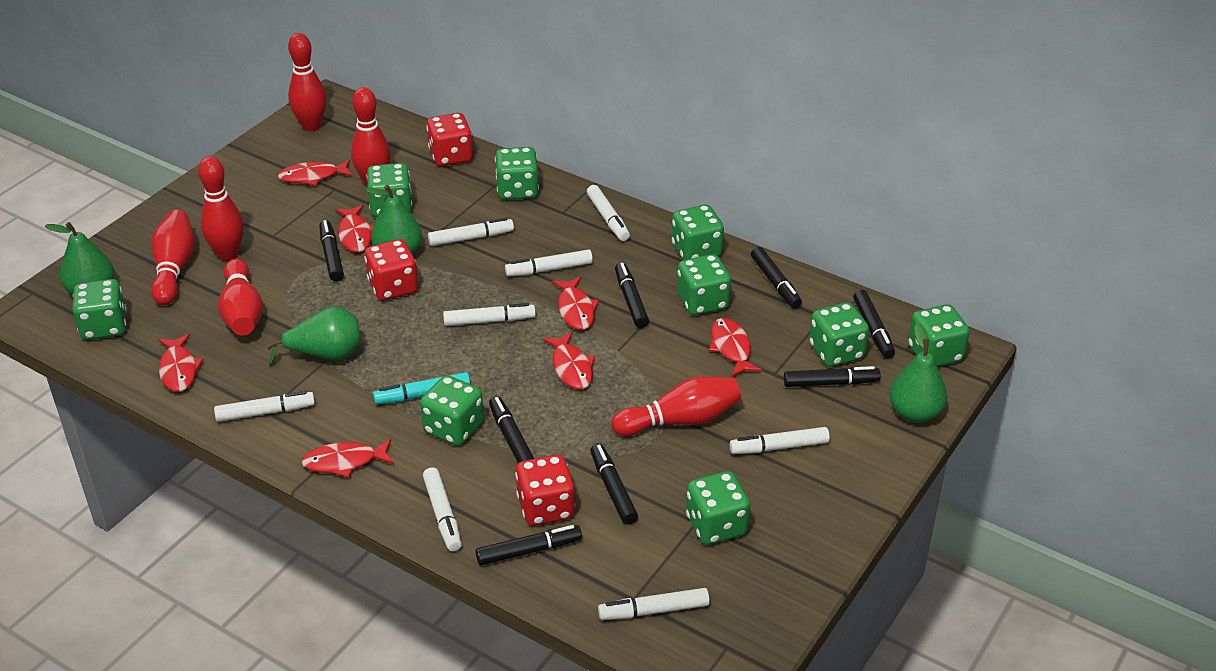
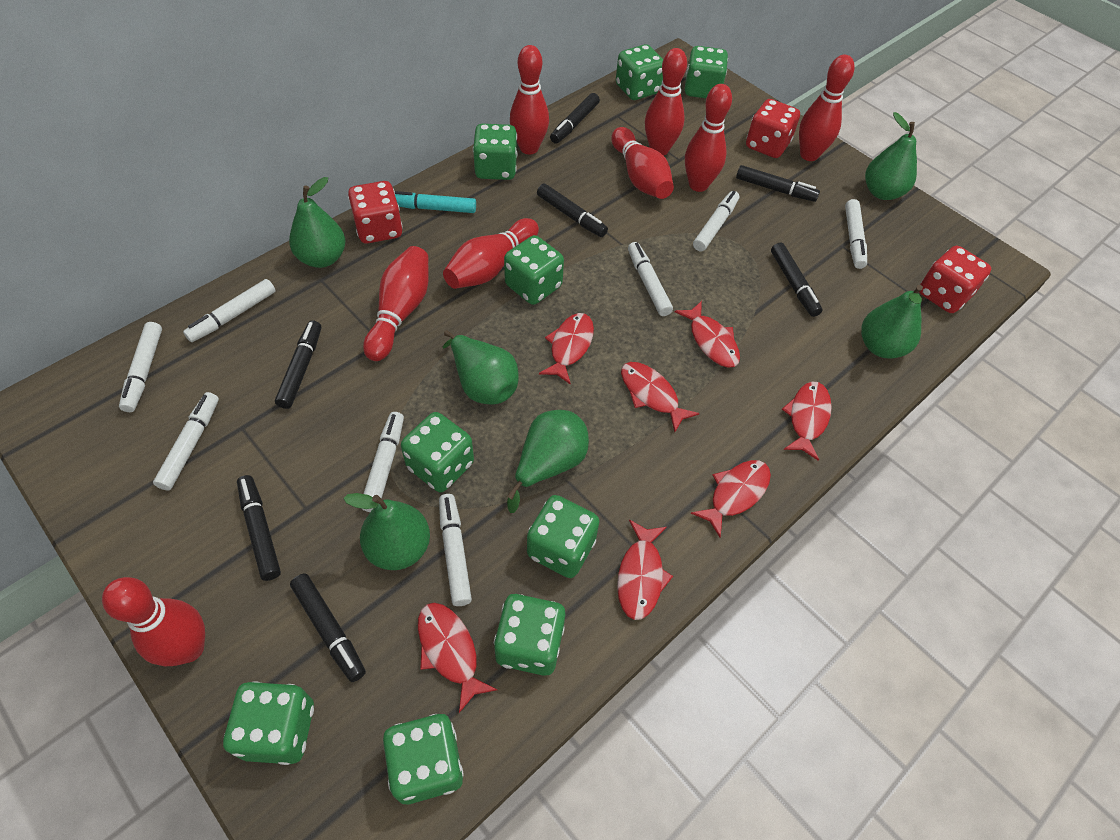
black marker: [319,220,344,282] [476,525,582,565] [489,396,534,463] [590,444,638,525] [615,263,649,328] [751,247,802,308] [784,366,881,387] [853,290,895,358] = 8 -> [237,475,281,581] [275,320,321,409] [290,574,366,682] [537,183,608,237] [550,93,600,144] [736,165,820,202] [771,243,822,317] = 7
green pear: [45,222,115,295] [266,306,360,365] [366,185,422,254] [889,323,947,423] = 4 -> [289,177,345,268] [343,493,430,570] [443,330,519,404] [507,410,589,513] [861,285,923,358] [865,112,917,200] = 6
red bowling pin: [151,210,195,305] [198,156,244,261] [218,259,263,336] [288,33,327,131] [351,87,391,187] [611,376,741,436] = 6 -> [102,577,205,666] [363,246,429,361] [443,218,539,289] [510,45,549,154] [611,127,674,199] [645,48,687,156] [685,84,732,192] [799,54,855,161] = 8

